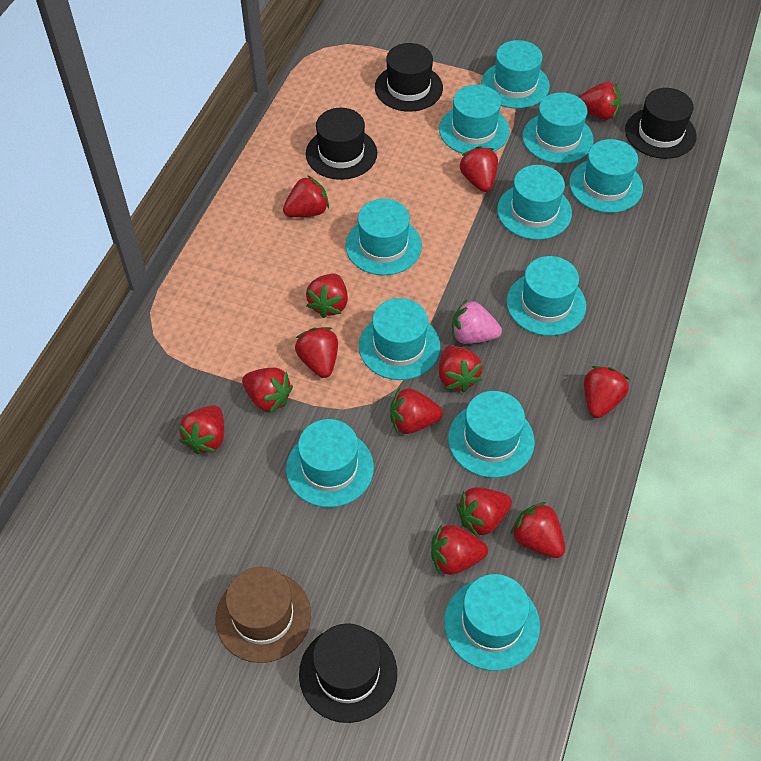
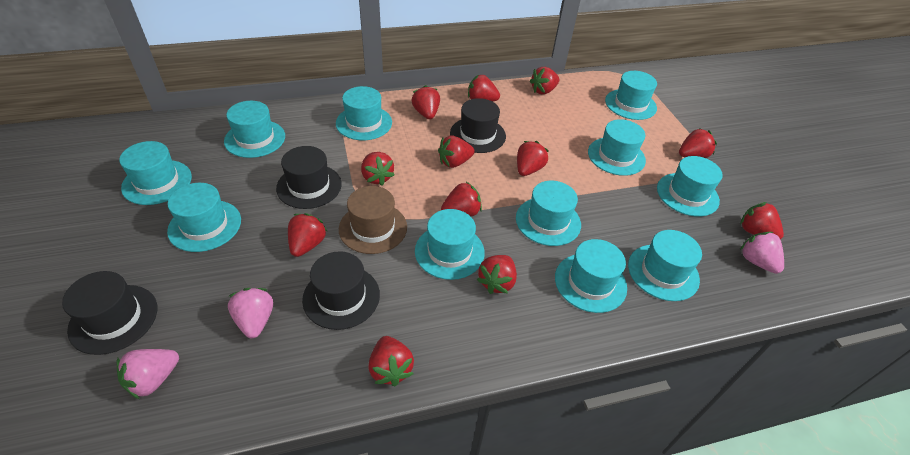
pink strawberry: [452,300,502,344] = 1 -> [117,349,179,399] [228,288,273,338] [740,232,784,274] = 3
red strawberry: [178,405,224,454] [242,368,293,414] [283,175,329,217] [295,327,338,378] [306,274,348,318] [390,388,443,434] [431,525,488,575] [439,345,482,392] [456,487,512,537] [459,146,498,192] [510,502,565,558] [579,82,621,120] [584,366,629,418] = 13 -> [288,213,327,257] [361,152,395,186] [369,336,414,386] [412,85,440,119] [438,135,475,168] [441,182,482,216] [468,75,500,102] [477,255,517,294] [517,141,549,176] [529,67,560,94] [679,128,717,158] [740,202,784,239] = 12

